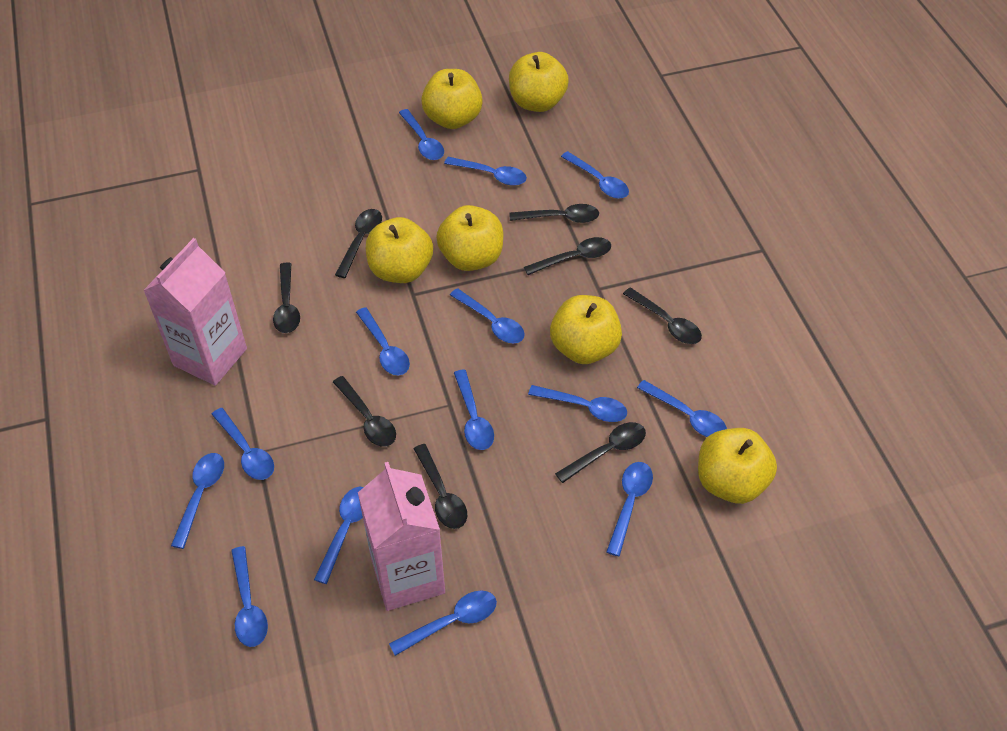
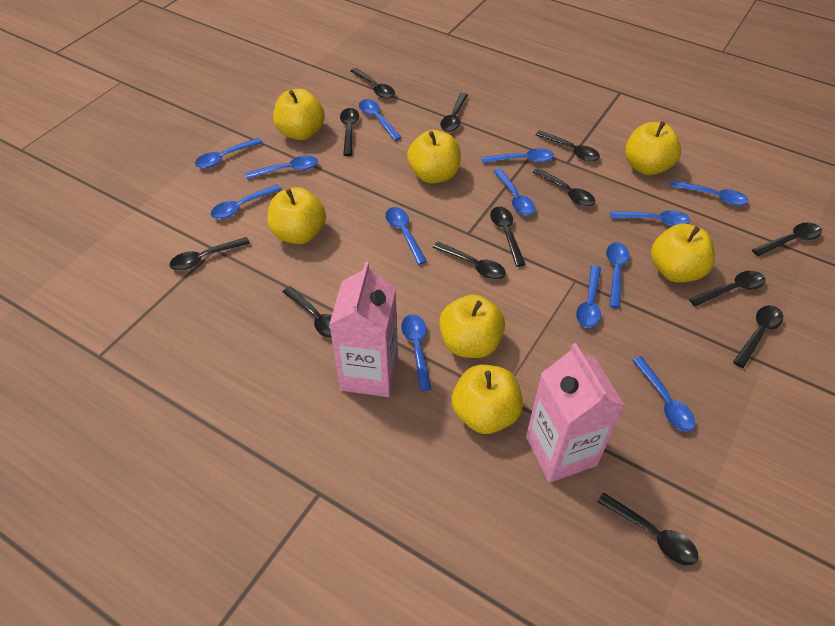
black spoon: [273,262,300,333] [333,376,396,447] [335,209,382,278] [414,444,467,529] [510,204,599,223] [524,237,611,275] [555,422,646,483] [623,288,702,344] = 8 -> [169,237,250,271] [283,286,332,338] [340,108,359,156] [351,68,395,99] [433,242,506,280] [440,93,468,132] [490,207,526,267] [533,168,595,207] [536,130,600,162] [597,493,699,565] [689,271,765,306] [733,305,783,368] [752,222,822,256] = 13
blue spoon: [171,453,224,549] [211,408,274,480] [231,546,268,647] [314,487,364,584] [356,307,410,375] [389,591,497,656] [399,109,444,160] [444,157,527,186] [450,288,525,344] [454,370,494,450] [528,385,627,422] [561,151,629,199] [606,462,653,556] [637,380,727,437] = 14 -> [195,138,263,168] [211,184,282,219] [245,155,318,179] [359,99,402,141] [385,207,427,265] [401,314,432,391] [482,148,554,163] [493,168,535,216] [576,265,601,328] [606,243,630,308] [610,210,690,226] [632,356,695,432] [670,180,749,206] = 13
yellow apple: [366,217,433,283] [421,69,483,129] [436,205,503,271] [509,52,569,112] [550,295,622,364] [698,428,777,504] = 6 -> [268,187,326,244] [273,89,325,140] [407,130,461,184] [439,294,505,358] [452,365,523,434] [625,121,681,175] [651,223,715,282] = 7

